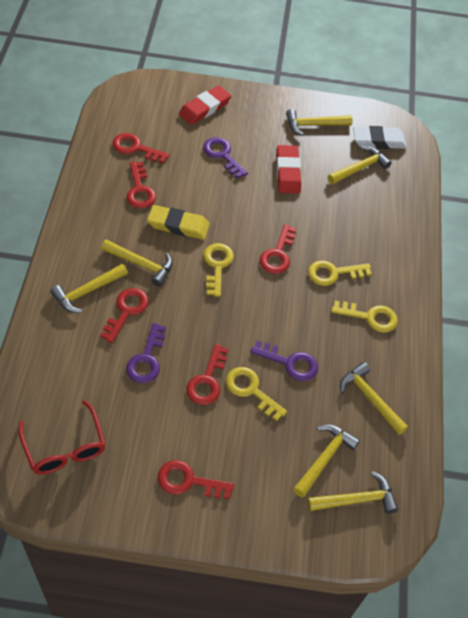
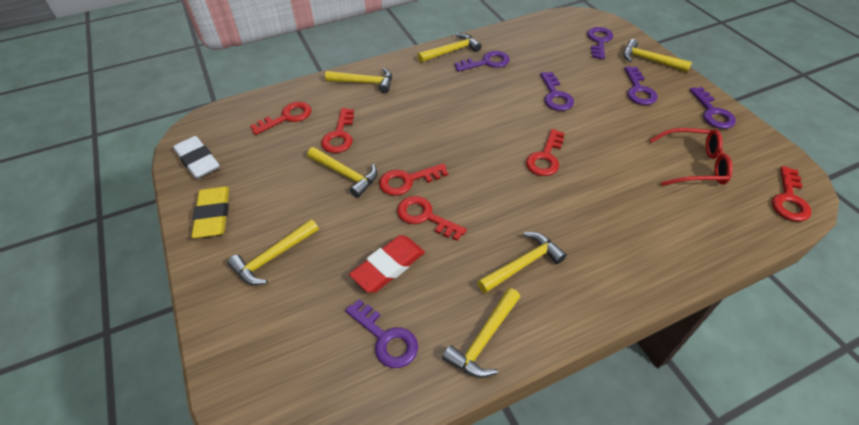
purple key: [126,323,166,383] [203,137,248,179] [250,341,318,381] = 3 -> [345,299,418,368] [454,51,510,72] [540,72,574,111] [587,27,613,59] [624,66,657,105] [690,87,736,129] = 6
red eraser: [179,85,231,125] [276,145,301,194] = 2 -> [349,235,425,293] = 1
yellow key: [203,243,234,297] [226,367,287,421] [308,260,372,286] [331,301,398,333] = 4 -> none = 0

